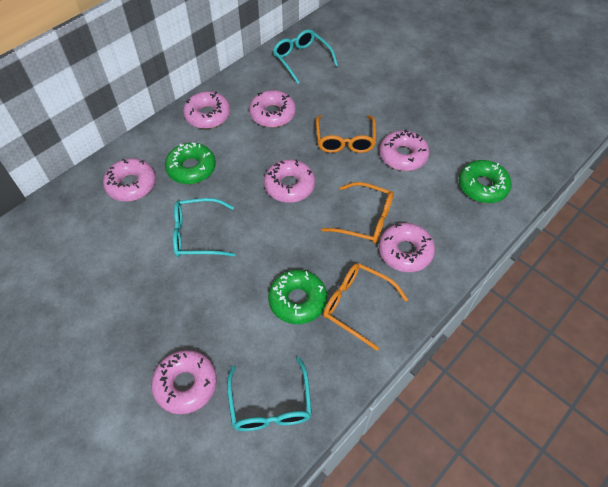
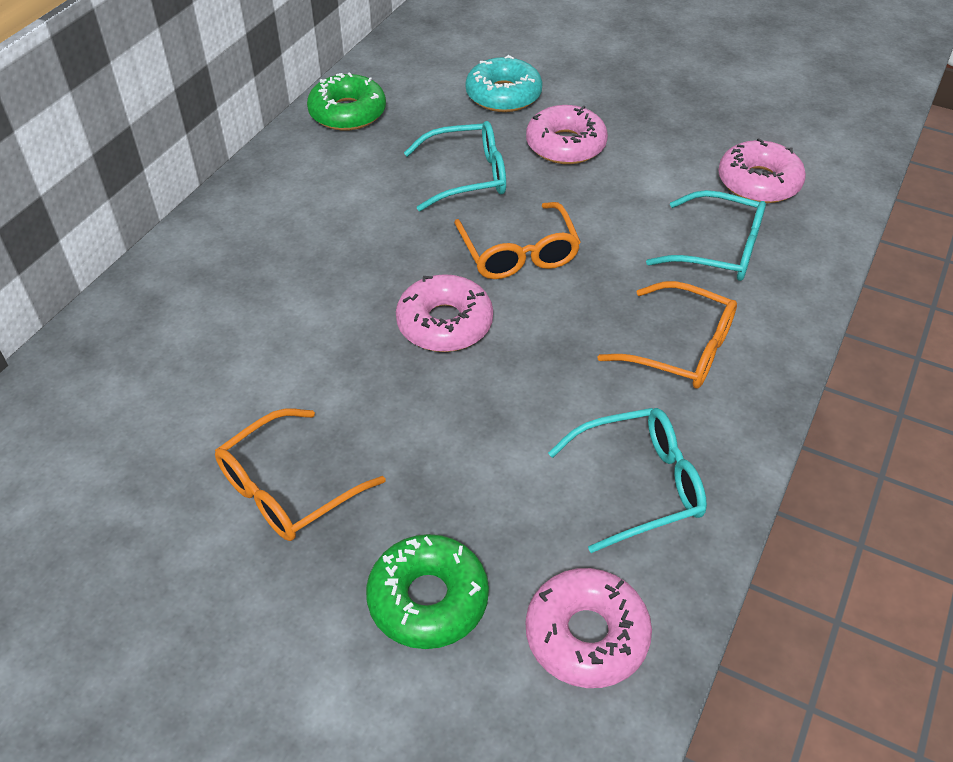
green donut: [165,143,216,184] [268,270,327,324] [459,160,512,203] = 3 -> [307,72,386,131] [366,534,489,649] = 2
pink donut: [103,158,156,202] [151,350,217,414] [183,91,230,129] [249,90,296,127] [264,159,315,203] [379,130,429,171] [379,223,435,272] = 7 -> [396,274,493,352] [526,105,608,164] [526,568,652,688] [718,138,806,203] = 4
turquoise donut: none = 0 -> [465,55,543,112] = 1

